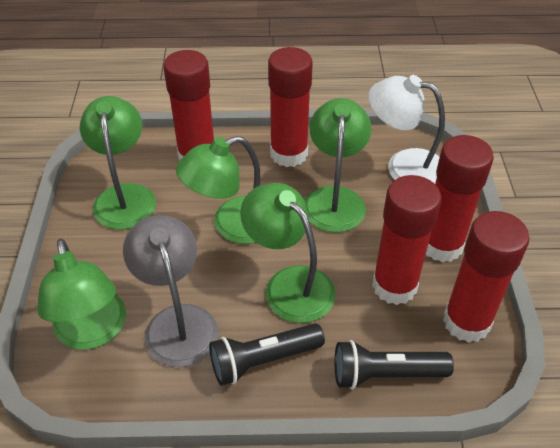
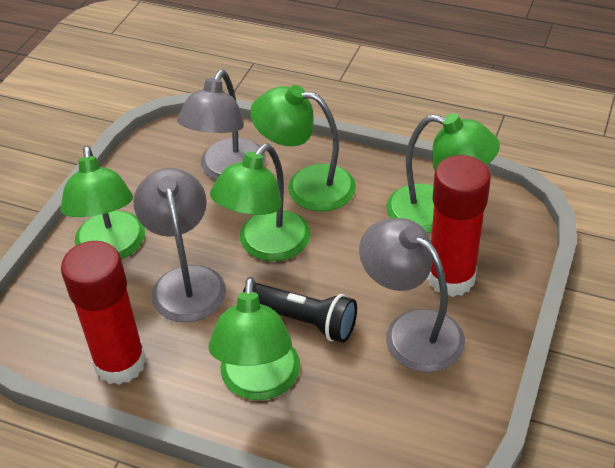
black flashlight: [209,323,325,386] [335,340,454,390] = 2 -> [243,283,357,343] = 1
grey lamp: [123,215,218,367] = 1 -> [133,168,226,322] [177,70,266,180] [359,218,465,372] = 3
red glue stick: [164,50,214,161] [268,47,313,167] [372,175,442,305] [426,135,494,262] [443,211,530,342] = 5 -> [61,241,146,385] [427,155,491,297] = 2
white lamp: [368,75,445,184] = 1 -> none = 0

